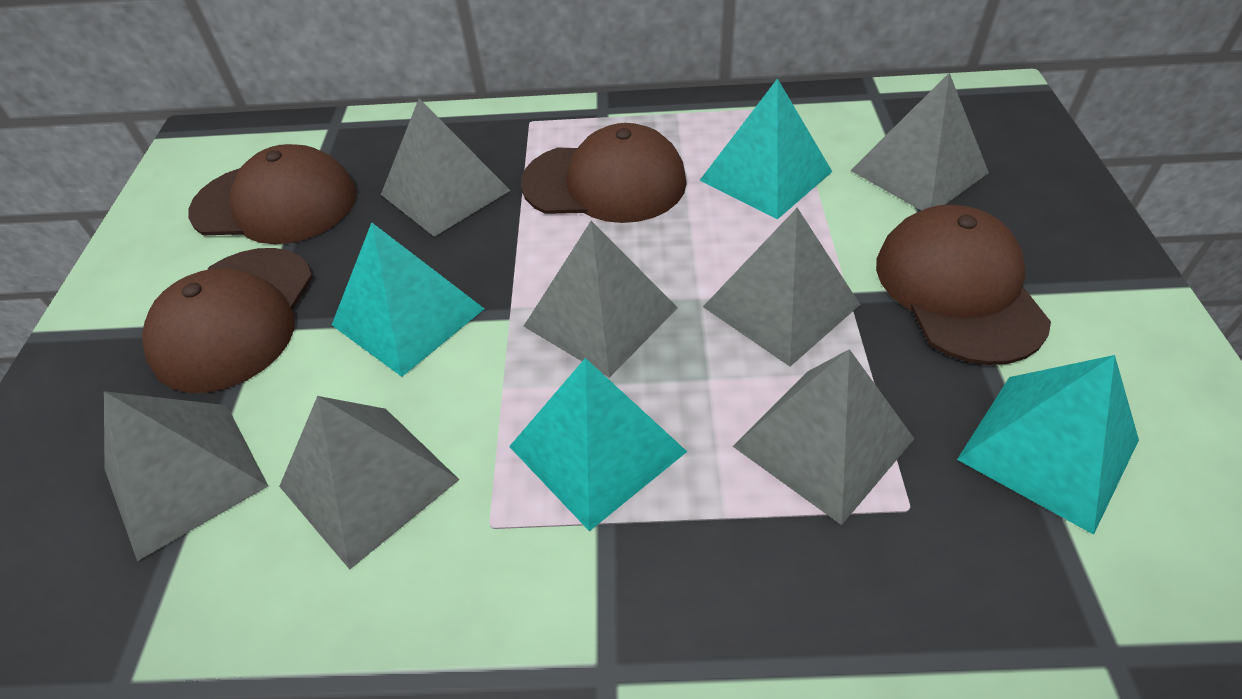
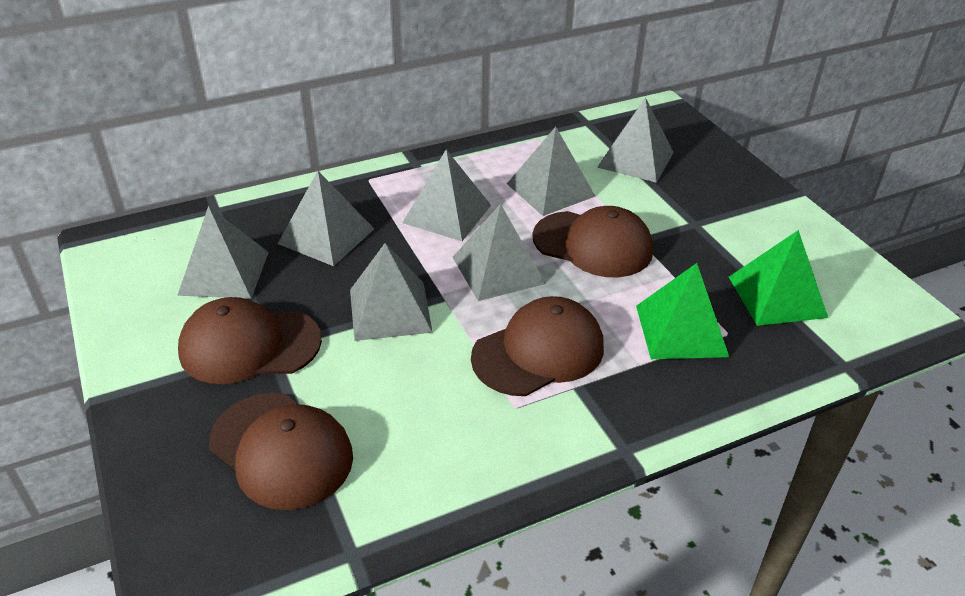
green pyramid: none = 0 -> [636,263,729,359] [729,230,828,326] = 2
turquoise pyramid: [332,222,484,377] [509,358,687,531] [700,78,832,220] [957,355,1139,535] = 4 -> none = 0

